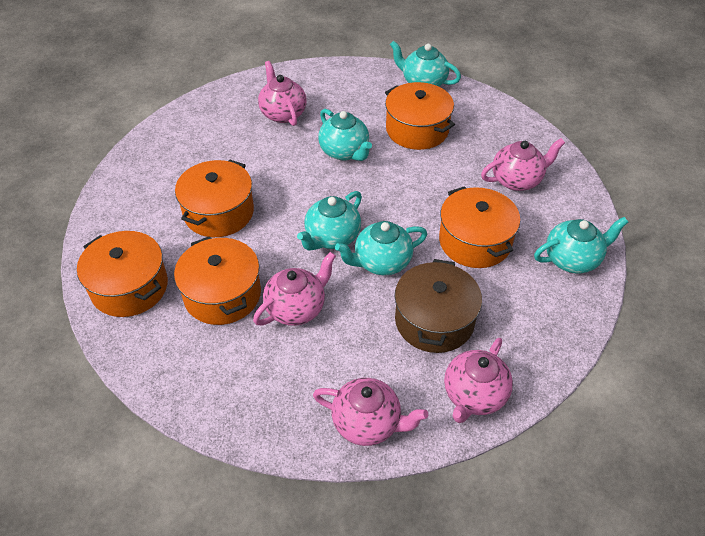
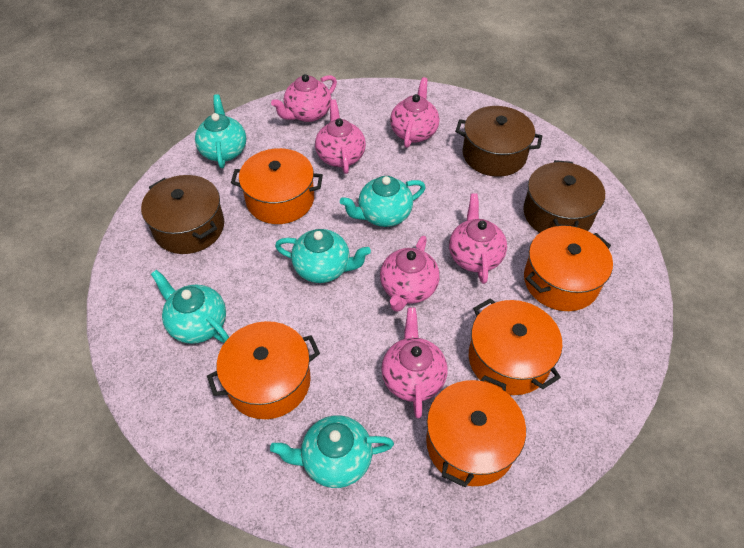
brown pot: [395,259,482,353] = 1 -> [141,175,224,254] [455,106,542,177] [523,160,605,233] = 3
pink teapot: [253,252,336,326] [258,61,307,126] [313,378,428,446] [444,338,513,423] [481,138,565,191] = 5 -> [271,74,337,122] [315,100,366,174] [380,236,440,312] [381,307,447,419] [390,77,439,148] [449,193,507,284] = 6

